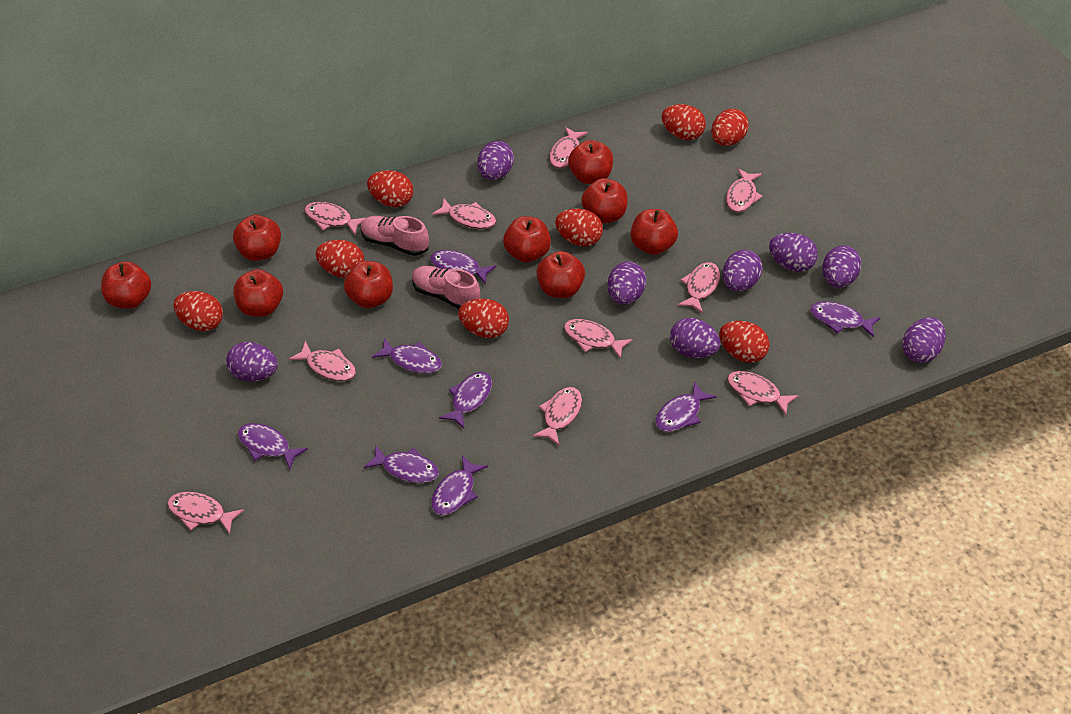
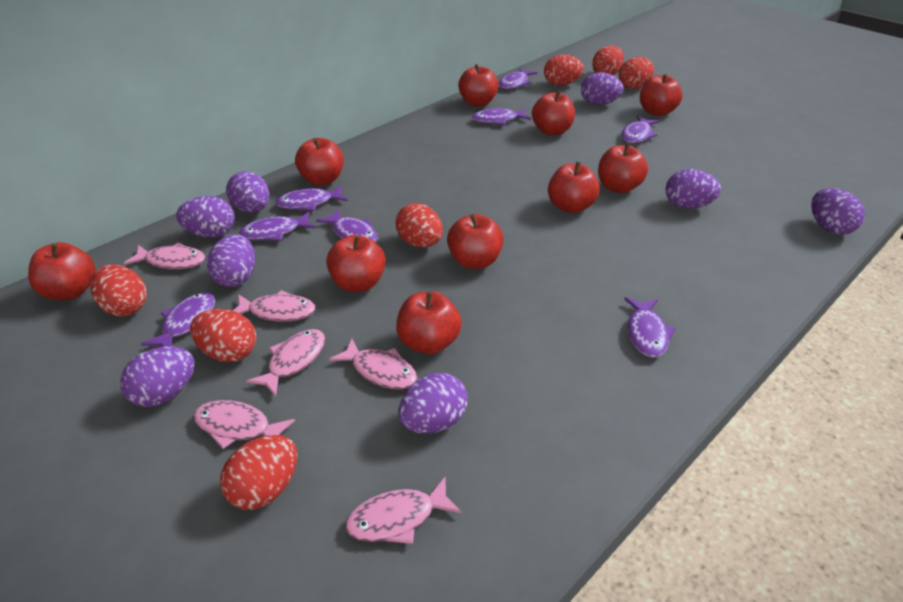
pink fish: [167,492,244,534] [289,341,356,381] [304,202,365,235] [432,198,496,229] [533,387,582,445] [549,127,588,169] [564,319,633,359] [677,262,720,313] [726,168,763,212] [727,371,799,415] = 10 -> [124,242,206,269] [193,400,295,449] [233,290,316,321] [246,329,325,397] [329,339,418,389] [345,477,462,544] = 6
pink shoe: [360,216,429,256] [412,266,480,309] = 2 -> none = 0
red apple: [101,261,151,309] [233,215,281,261] [233,269,283,317] [344,261,393,308] [503,216,551,263] [536,251,585,298] [568,140,613,184] [581,178,628,224] [631,209,678,255] = 9 -> [28,242,95,300] [295,138,344,185] [326,235,386,292] [396,291,462,354] [447,214,504,269] [458,64,499,107] [532,90,575,136] [548,162,600,213] [598,143,648,193] [640,74,682,116] = 10
red egg: [174,291,223,331] [316,240,365,278] [367,170,413,207] [458,298,509,338] [555,209,603,247] [661,104,706,140] [711,109,749,146] [719,321,770,363] = 8 -> [90,264,147,317] [190,309,256,362] [220,435,297,510] [395,203,443,248] [544,54,584,86] [592,45,624,75] [619,57,654,89] = 7

